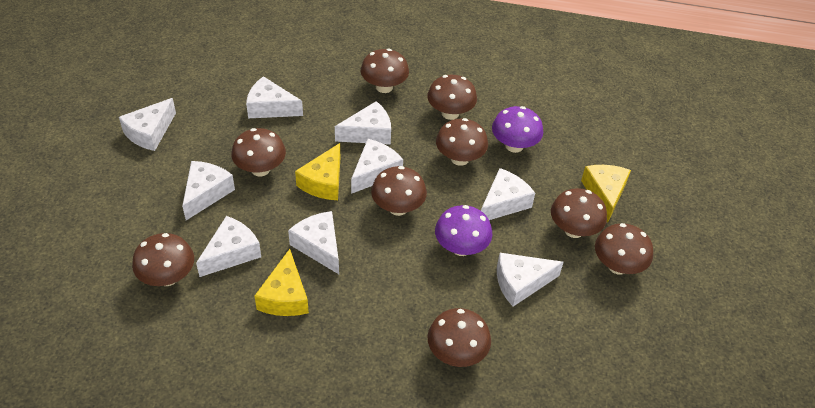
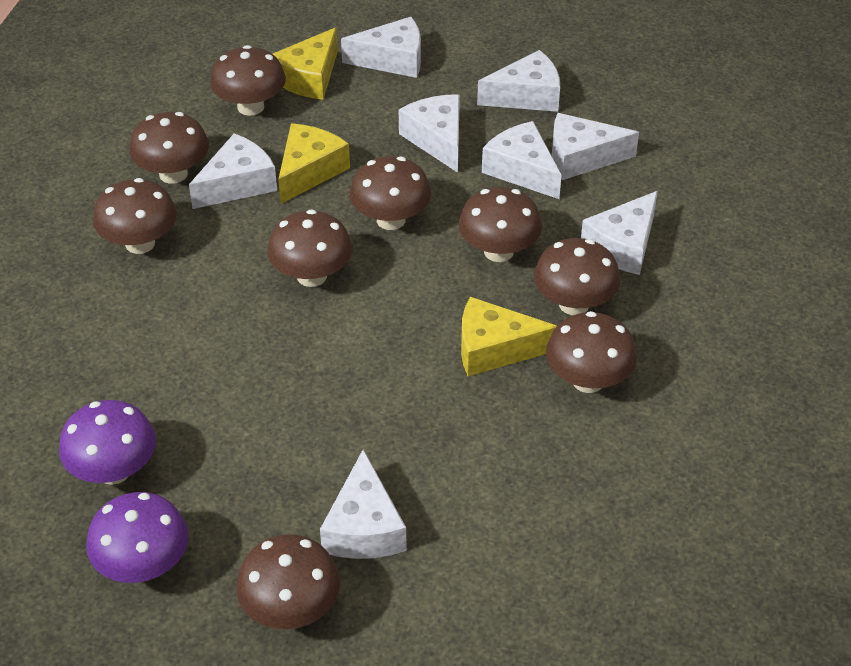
white cheese: [119,98,176,151] [182,161,235,220] [196,216,261,277] [246,76,303,118] [288,211,339,274] [335,101,391,145] [351,139,403,194] [481,168,535,220] [497,253,564,306] = 9 -> [189,134,277,209] [320,449,407,559] [341,17,421,78] [399,94,460,173] [477,50,560,112] [482,121,561,199] [552,113,639,180] [581,191,658,275] = 8

